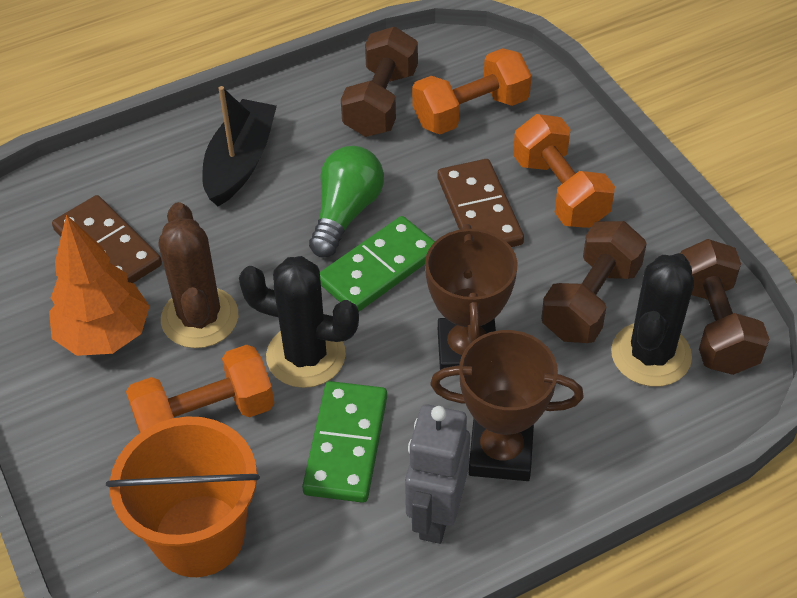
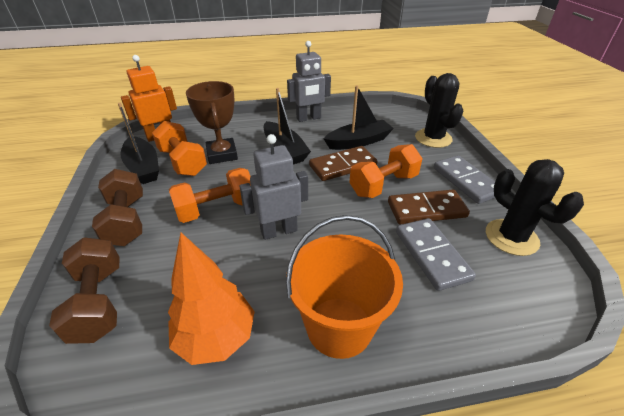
black boat: [202,86,277,206] = 1 -> [118,102,159,184] [264,88,311,165] [324,85,394,150] = 3
brown cactus: [158,202,238,348] = 1 -> none = 0
brown dumbbell: [341,27,418,137] [541,221,647,343] [680,239,769,375] = 3 -> [49,237,120,344] [92,169,143,246] = 2
brown trophy: [425,224,517,370] [430,330,583,481] = 2 -> [186,81,238,164] = 1
green domino: [302,381,387,503] [320,216,435,312] = 2 -> none = 0
green light bulb: [309,146,384,258] = 1 -> none = 0
grey domino: none = 0 -> [396,218,476,291] [434,155,495,204] = 2
grey robot: [405,404,470,544] = 1 -> [239,134,308,240] [287,41,331,122] = 2
orange robot: none = 0 -> [121,55,177,142] = 1

